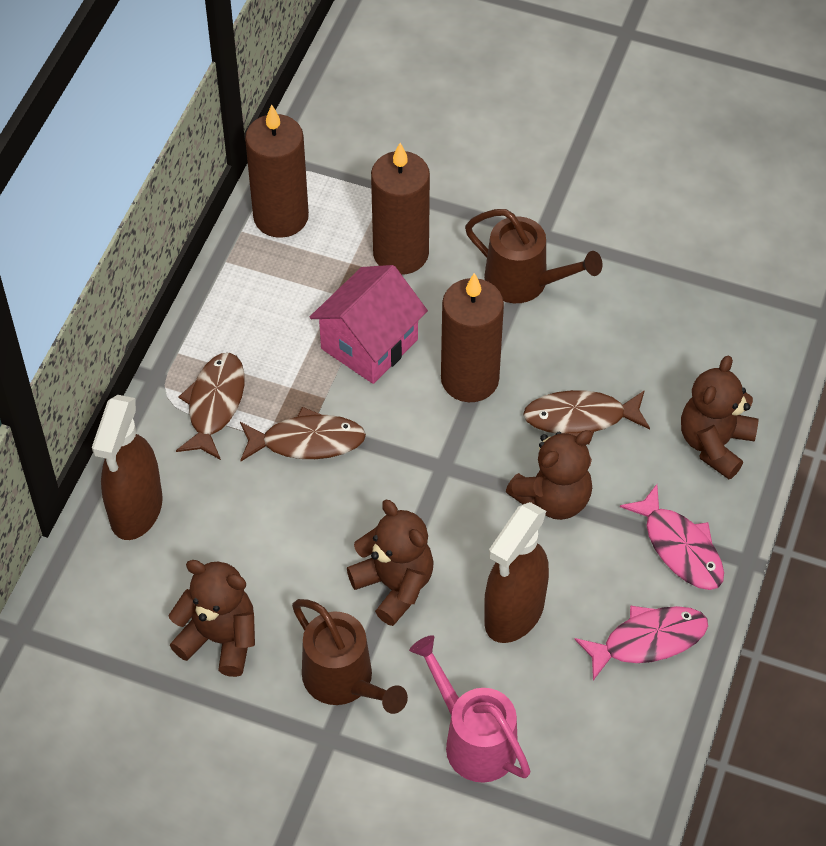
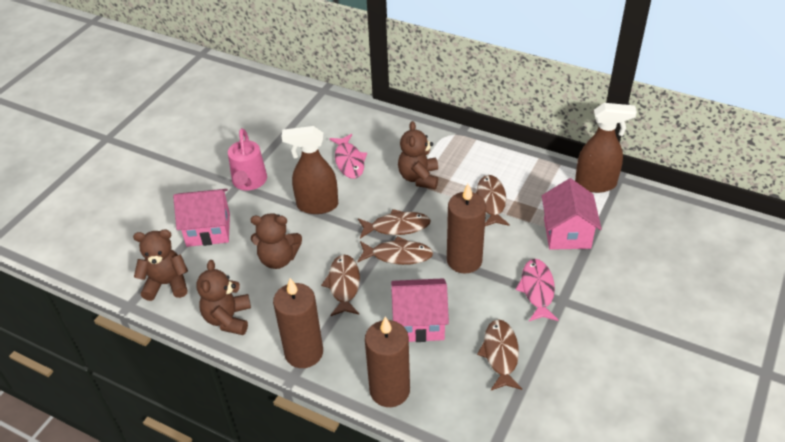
brown fish: [176,353,245,460] [240,407,366,461] [523,390,650,444] = 3 -> [321,254,360,316] [357,236,433,265] [358,209,431,238] [476,175,510,226] [477,319,522,390] = 5
brown watering can: [292,599,408,714] [465,209,602,303] = 2 -> none = 0
pink house: [310,265,428,384] = 1 -> [173,189,230,247] [391,278,449,342] [542,178,602,250] = 3

